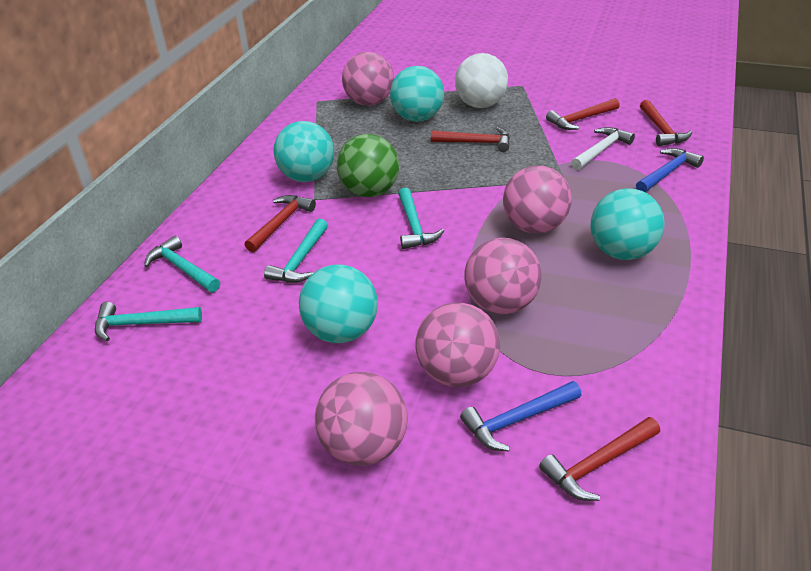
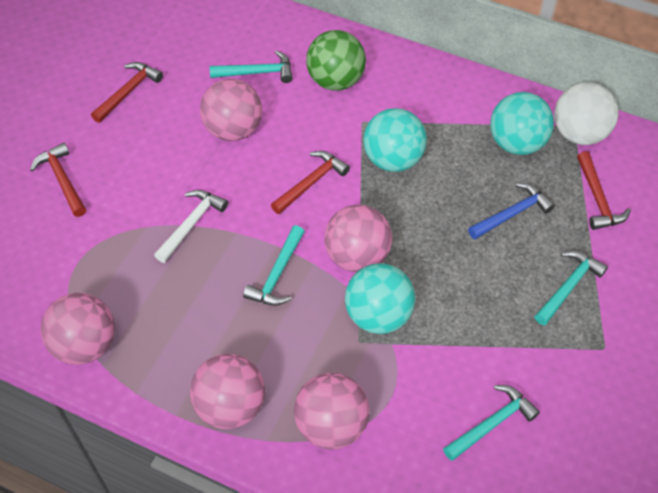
blue hammer: [460,381,581,451] [636,148,704,193] = 2 -> [468,183,555,239] = 1
red hammer: [244,195,316,252] [431,127,510,152] [539,417,660,501] [546,98,620,130] [640,100,692,146] = 5 -> [30,143,86,217] [91,62,163,123] [271,151,350,214] [577,151,631,230] = 4
turquoise ball: [273,121,334,182] [299,264,378,343] [390,66,444,122] [590,188,665,260] = 4 -> [345,263,416,334] [363,108,427,172] [490,92,554,155] = 3

